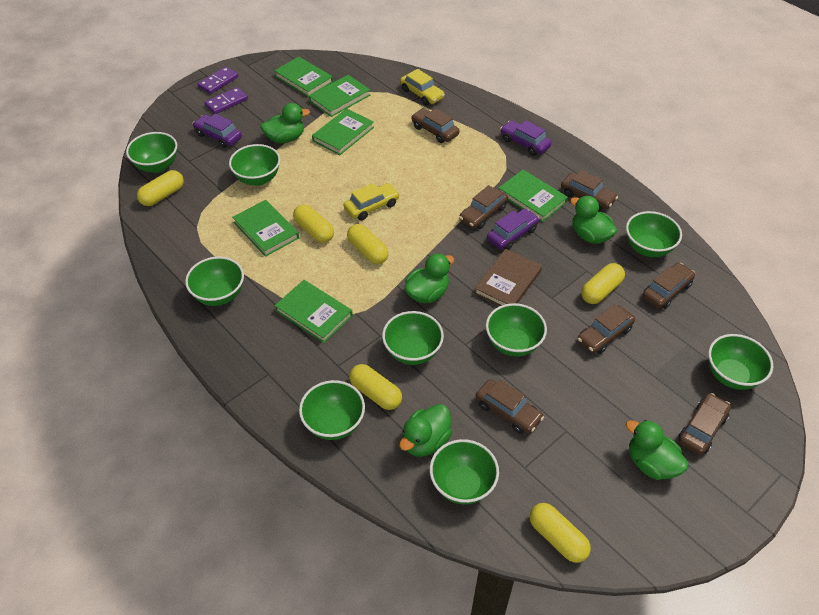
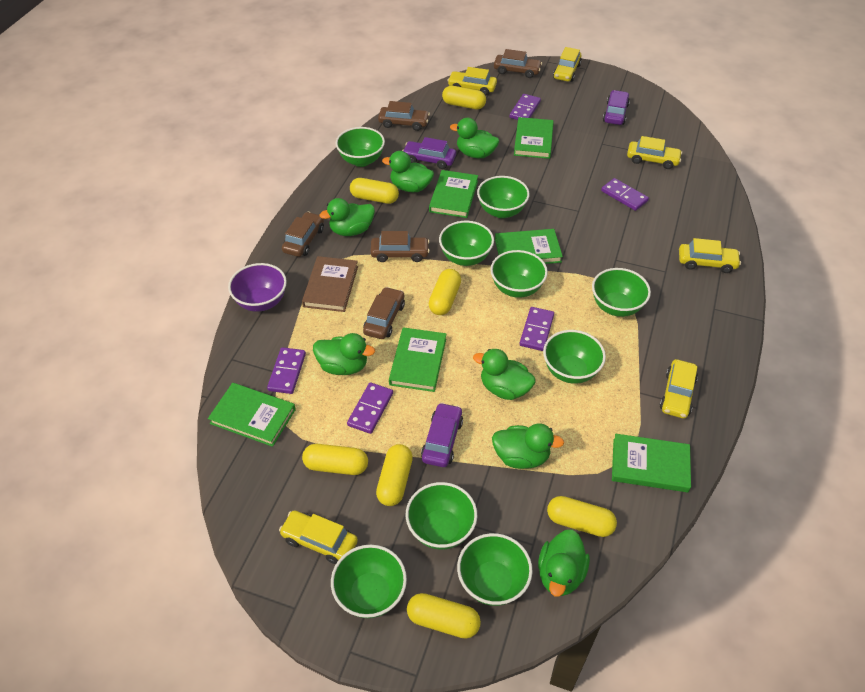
brown car: [411,108,460,143] [459,185,508,229] [476,379,544,434] [561,170,618,211] [577,304,635,354] [642,263,695,309] [678,393,731,455] = 7 -> [282,212,324,257] [363,287,405,339] [370,231,430,262] [378,101,430,131] [494,49,542,78] = 5
green duck: [261,103,310,143] [399,404,452,457] [404,253,454,303] [570,196,617,244] [626,420,688,480] = 5 -> [313,333,375,375] [320,198,375,236] [382,151,434,192] [450,118,499,158] [473,349,536,400] [492,423,564,469] [538,530,590,597] = 7
purple bowl: none = 0 -> [228,263,287,312] = 1
purple domino: [198,66,239,94] [205,87,248,114] = 2 -> [267,347,306,394] [347,382,393,434] [510,94,541,120] [520,307,554,351] [601,178,649,211] = 5
yellow capsule: [137,170,184,206] [293,204,334,243] [347,224,389,264] [349,364,402,410] [530,503,591,563] [581,263,625,304] = 6 -> [302,444,368,475] [350,178,399,204] [376,444,413,506] [407,593,481,639] [429,269,461,315] [442,86,486,109] [547,496,617,537] = 7
yellow car: [344,183,400,220] [400,69,445,105] = 2 -> [279,510,358,564] [447,67,497,96] [553,47,582,82] [627,136,682,169] [660,359,698,418] [679,238,741,273] = 6

